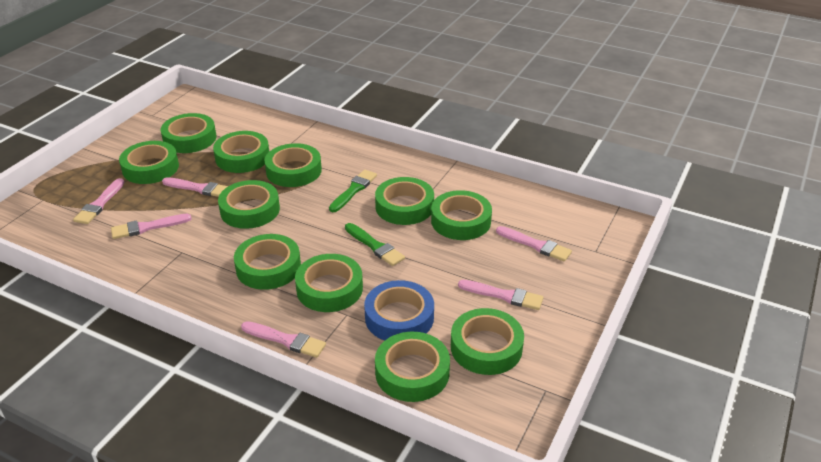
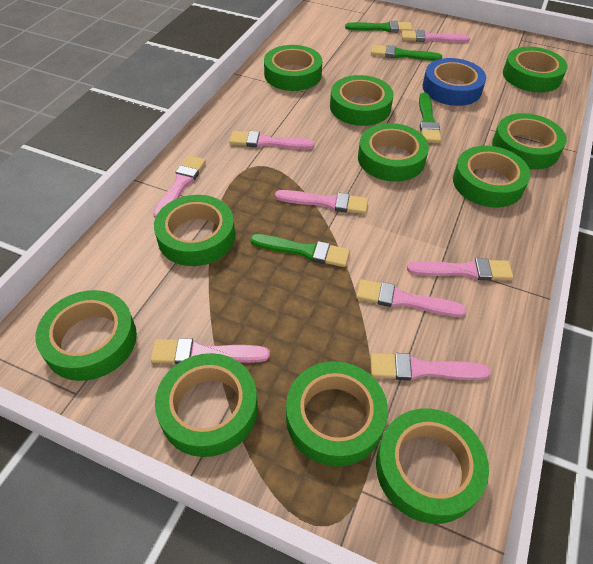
green brush: [329,170,377,212] [345,223,405,266] = 2 -> [250,234,350,267] [345,21,413,32] [371,45,442,61] [419,93,441,143] = 4
pink brush: [73,178,124,224] [111,214,192,239] [162,177,228,197] [241,321,326,358] [458,280,544,310] [496,226,572,262] = 6 -> [151,338,270,364] [153,156,206,218] [229,131,315,149] [275,190,368,214] [356,279,466,317] [370,353,490,381] [401,30,470,42] [407,258,513,280] = 8

